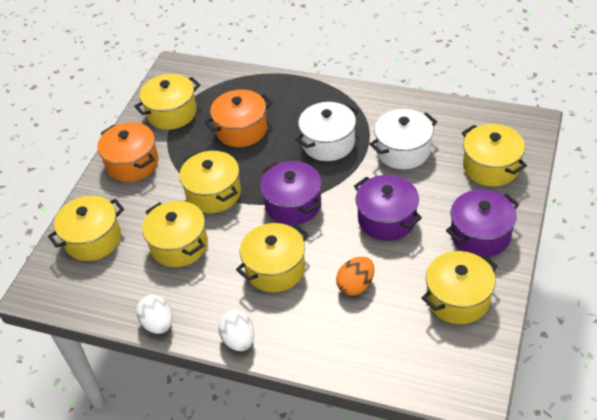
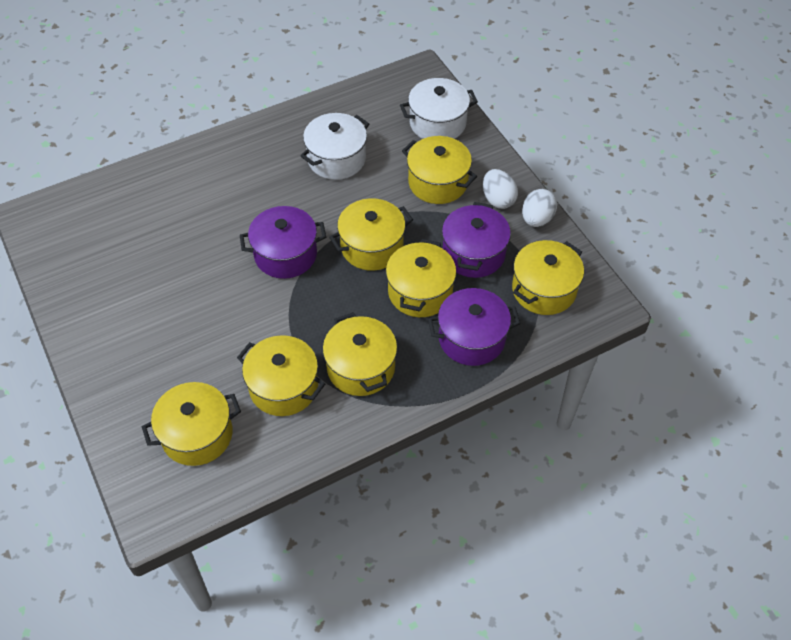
orange egg: [336,257,375,296] = 1 -> none = 0
orange pot: [97,122,159,182] [204,89,273,147] = 2 -> none = 0

